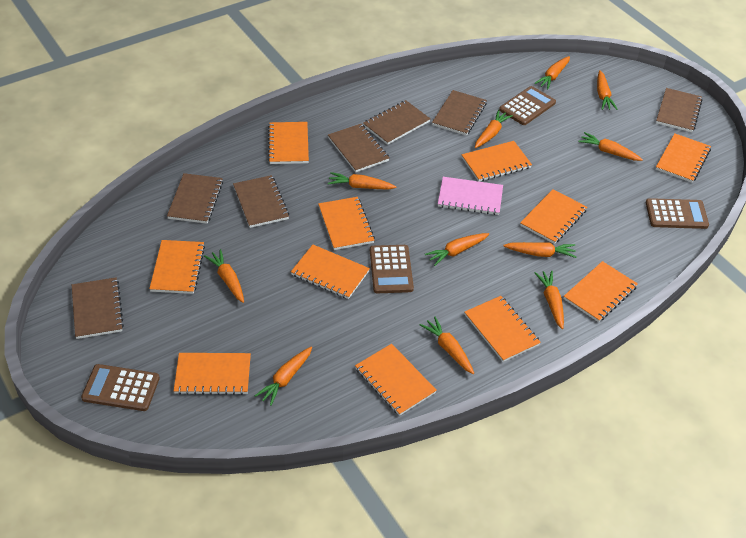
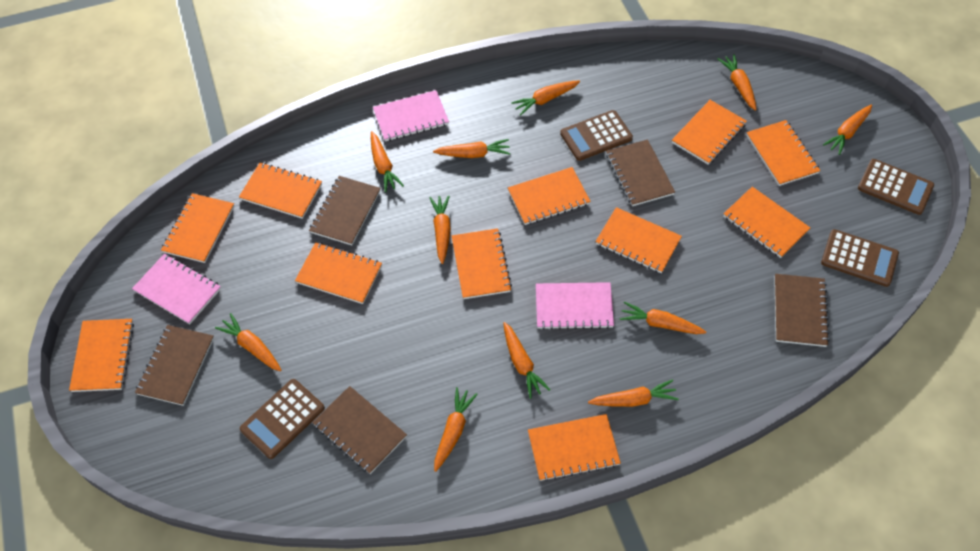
brown notebook: [72,277,124,339] [167,173,223,224] [233,175,289,228] [328,124,389,172] [363,100,431,145] [432,90,487,136] [656,88,703,132] = 7 -> [135,325,214,406] [309,176,381,245] [312,386,407,474] [606,139,675,206] [774,274,830,347] = 5
pink notebook: [438,177,503,215] = 1 -> [132,254,221,324] [373,90,449,141] [536,282,614,330] = 3

